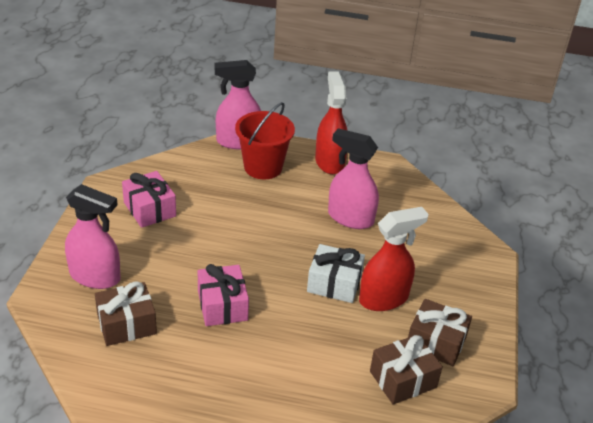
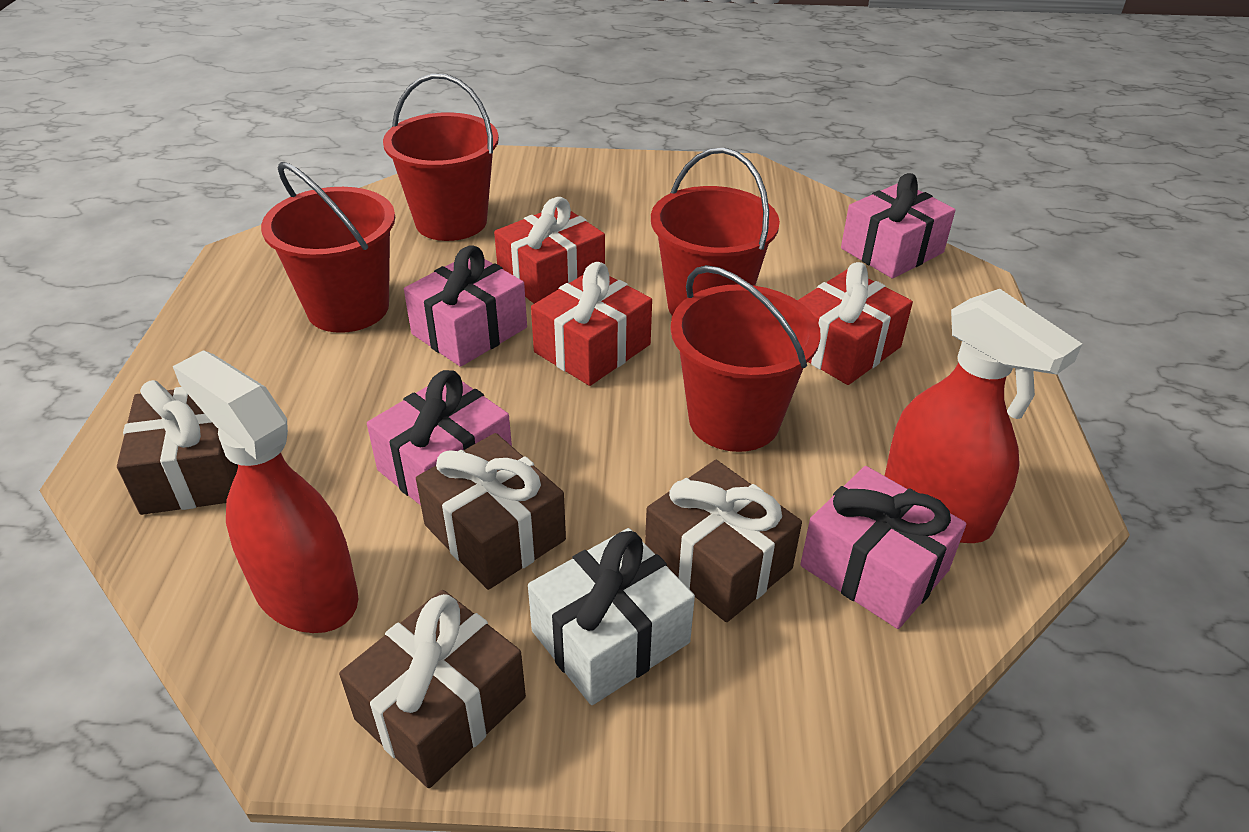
brown gift: [95,281,157,346] [370,334,443,405] [408,299,472,366] = 3 -> [117,380,238,515] [339,590,526,788] [416,433,566,590] [645,460,802,622] = 4
pink gift: [122,171,176,228] [198,264,249,326] = 2 -> [367,370,512,506] [404,245,527,367] [800,466,966,629] [841,173,956,279] = 4
pink spray bottle: [65,184,120,289] [215,60,261,149] [328,128,379,229] = 3 -> none = 0
red bucket: [235,102,295,179] = 1 -> [261,162,395,333] [383,74,499,241] [651,148,780,316] [671,265,821,452] = 4
red gift: none = 0 -> [494,197,605,304] [531,262,652,386] [797,262,913,385] = 3

